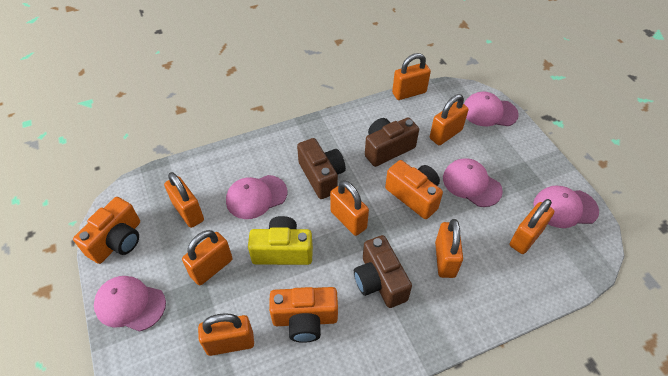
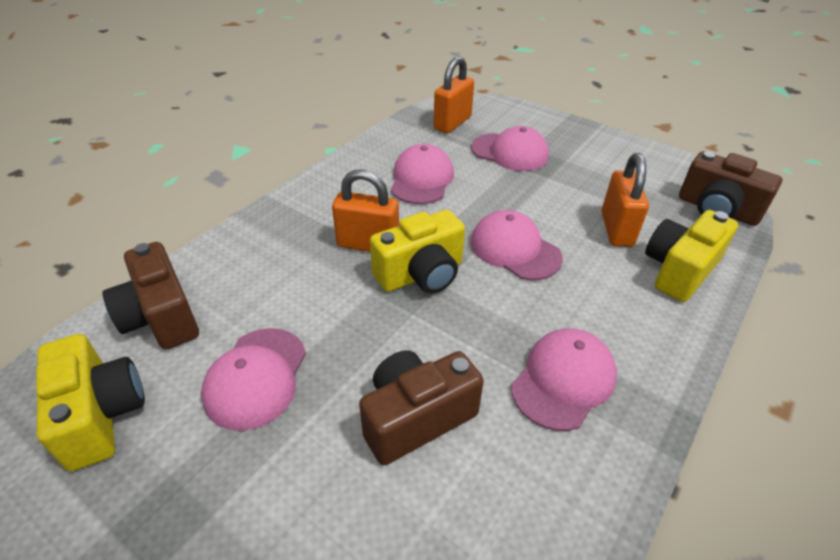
orange camera: [73,197,140,264] [269,287,338,343] [385,160,443,219] = 3 -> none = 0
orange padlock: [164,172,204,228] [182,230,233,285] [198,313,254,356] [330,180,369,236] [392,53,431,100] [430,94,468,145] [435,219,463,278] [510,199,554,254] = 8 -> [332,169,399,252] [433,56,474,133] [602,153,649,247] = 3
yellow camera: [248,216,313,265] = 1 -> [36,334,145,471] [370,210,465,293] [645,210,738,302] = 3

